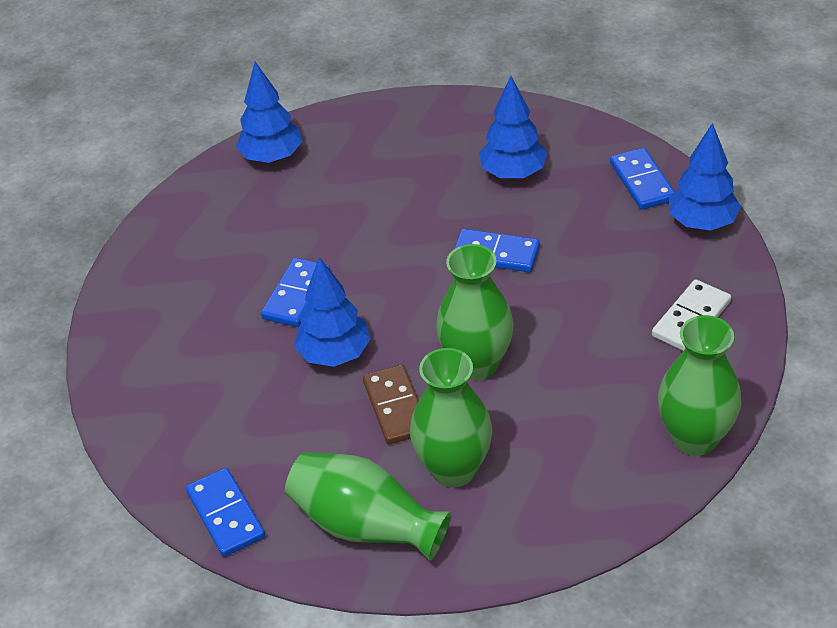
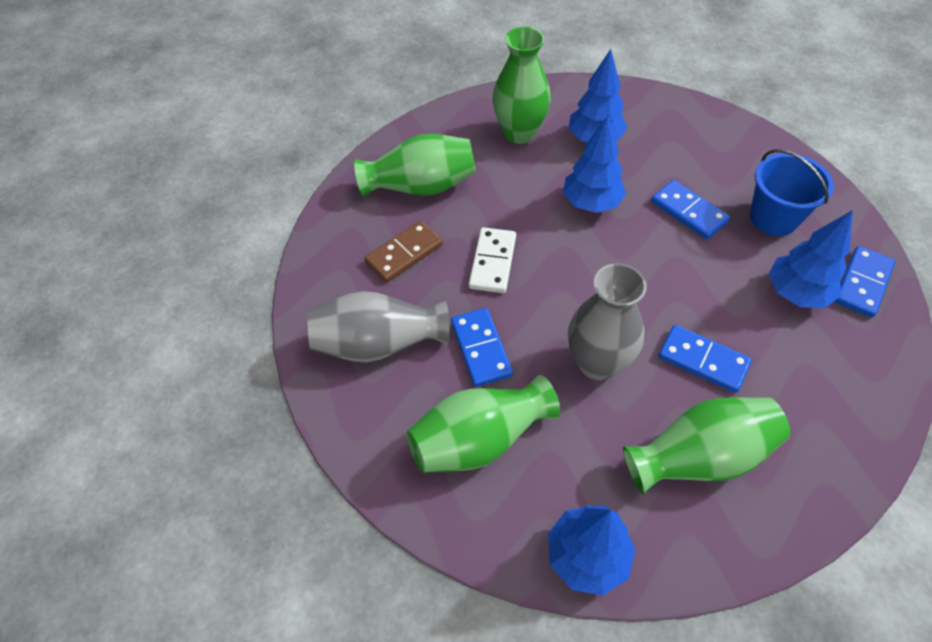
blue bucket: none = 0 -> [750,149,834,236] = 1
grey vase: none = 0 -> [307,291,450,362] [568,263,647,380] = 2

